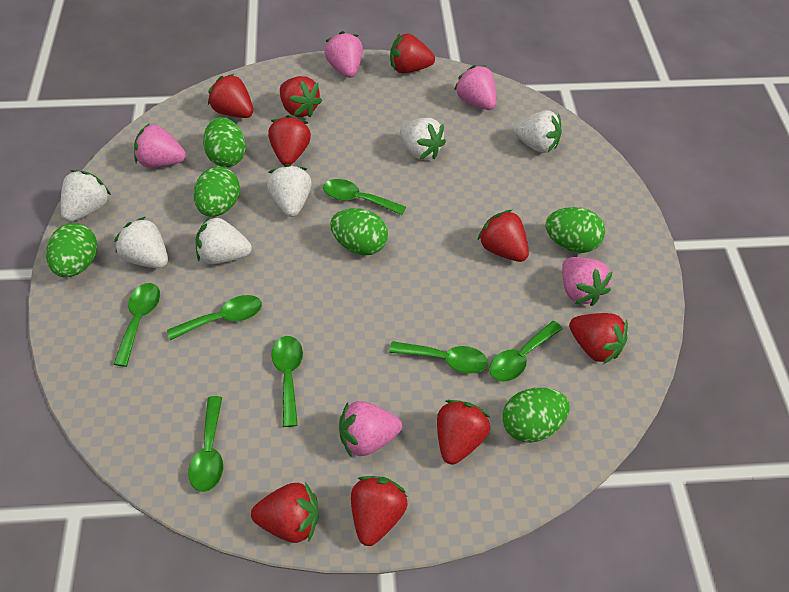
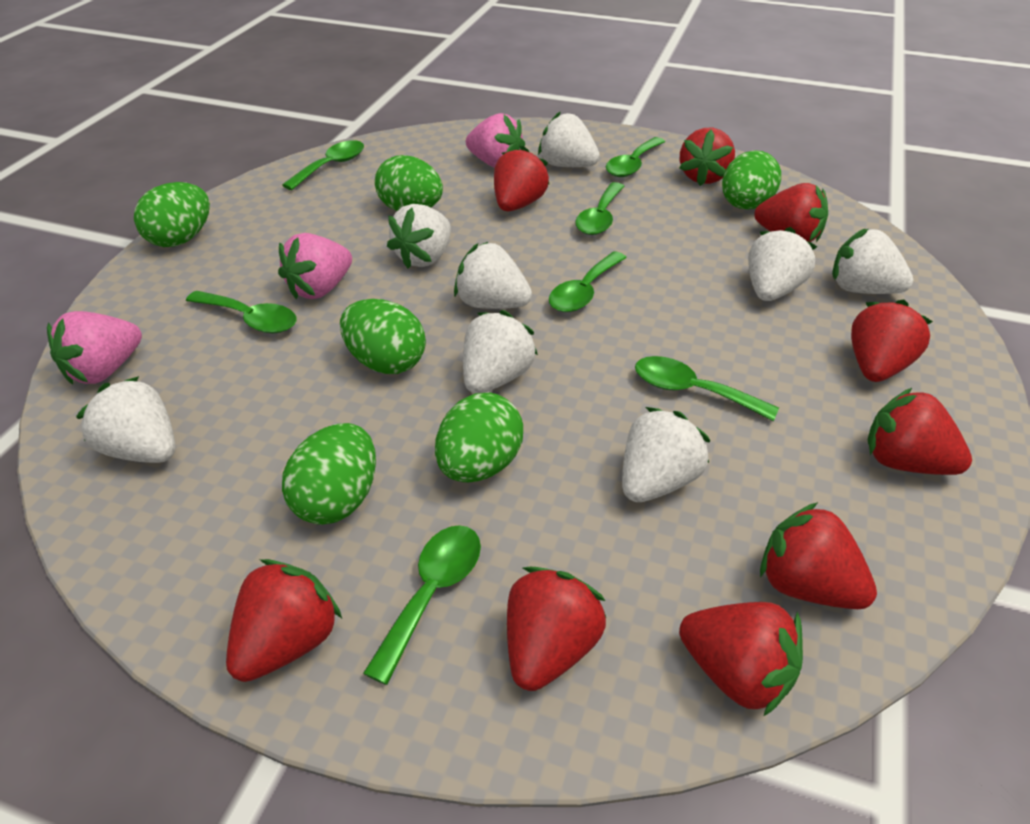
pink strawberry: [134,123,186,168] [325,31,363,78] [339,401,402,458] [454,65,497,110] [562,257,613,306] = 5 -> [47,311,142,384] [278,233,352,299] [466,113,525,168] = 3
white strawberry: [61,170,111,222] [114,217,168,268] [196,216,252,264] [267,164,312,217] [400,118,446,160] [513,110,562,153] = 6 -> [76,376,175,463] [387,204,451,269] [454,242,532,309] [463,310,538,394] [538,111,600,167] [622,407,710,502] [748,227,817,301] [832,228,913,294] = 8

